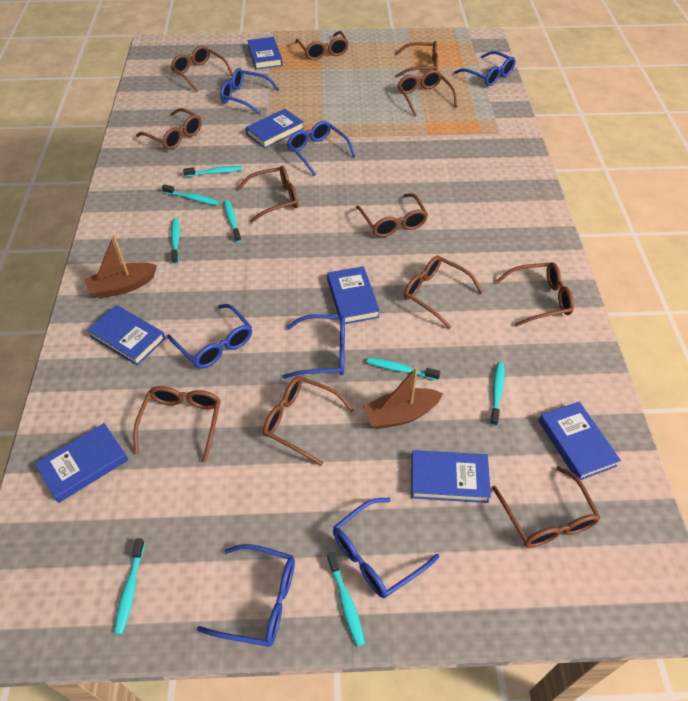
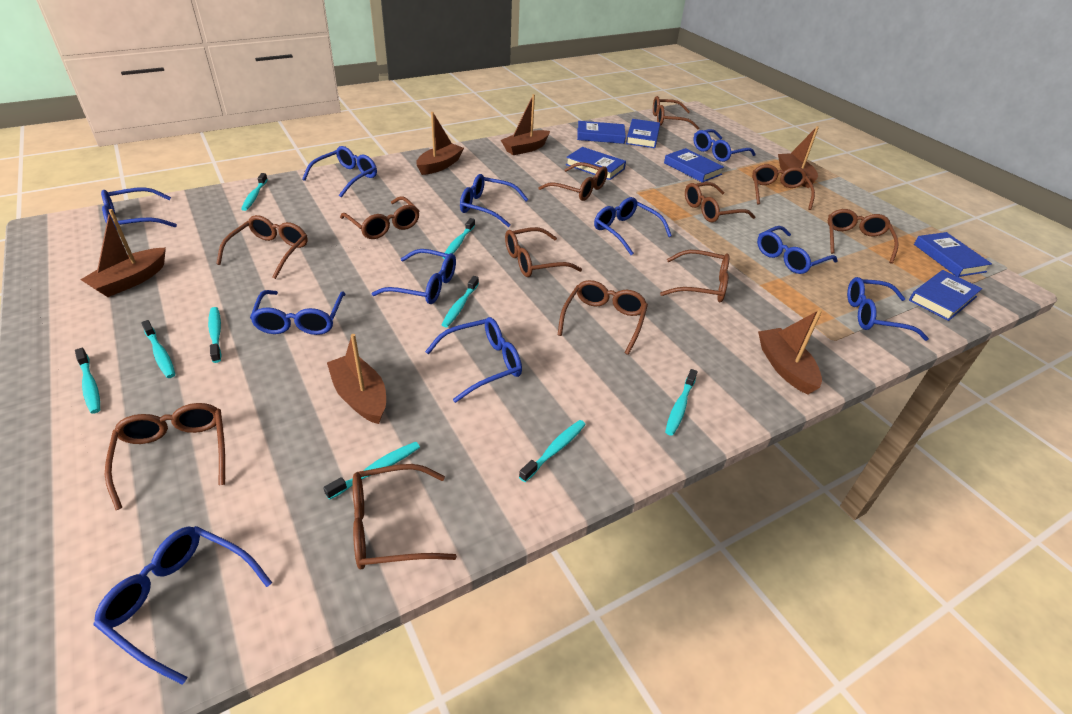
blue book: [35,423,128,503] [87,305,165,366] [245,109,304,149] [247,37,283,69] [327,266,380,324] [411,450,491,503] [539,402,621,480] = 7 -> [566,147,626,180] [577,121,626,144] [626,119,660,148] [664,148,724,183] [909,270,982,321] [914,232,992,277] = 6
blue glasses: [167,304,252,368] [197,544,295,647] [220,68,279,115] [282,314,345,379] [287,121,356,176] [333,498,439,598] [454,51,516,86] = 7 -> [93,526,272,685] [101,187,177,230] [250,290,345,335] [302,146,377,198] [371,249,456,304] [425,317,522,403] [460,174,529,227] [594,197,672,255] [693,129,756,162] [757,226,838,274] [847,277,929,341] = 11
brown boat: [85,235,157,299] [363,367,443,429] = 2 -> [81,209,166,297] [327,334,386,424] [416,112,464,175] [501,94,550,155] [758,309,822,394] [778,126,819,188] = 6
turquoise toothbrush: [114,538,145,635] [162,184,219,205] [171,218,180,264] [183,166,242,177] [224,200,241,242] [327,552,365,647] [367,358,440,380] [490,362,504,426] = 8 -> [75,348,100,414] [141,320,175,378] [208,307,222,363] [241,173,268,211] [323,442,420,500] [441,276,479,327] [443,218,475,259] [519,420,586,482] [665,369,697,436] = 9

